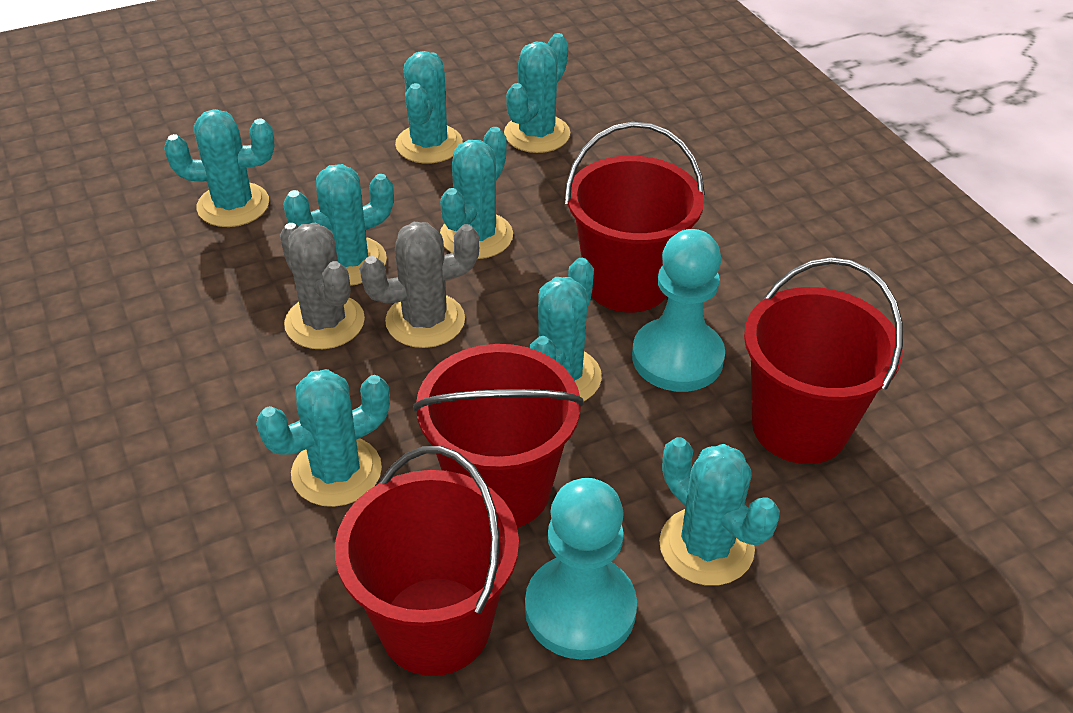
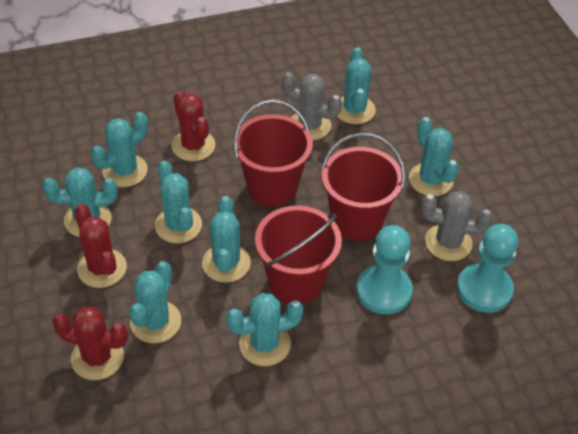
red bucket: [335,446,519,676] [413,344,584,528] [565,122,705,312] [744,258,903,464] = 4 -> [233,100,313,207] [255,206,342,304] [321,133,405,241] = 3
red cactus: none = 0 -> [52,306,128,380] [75,204,127,288] [172,91,215,161] = 3

